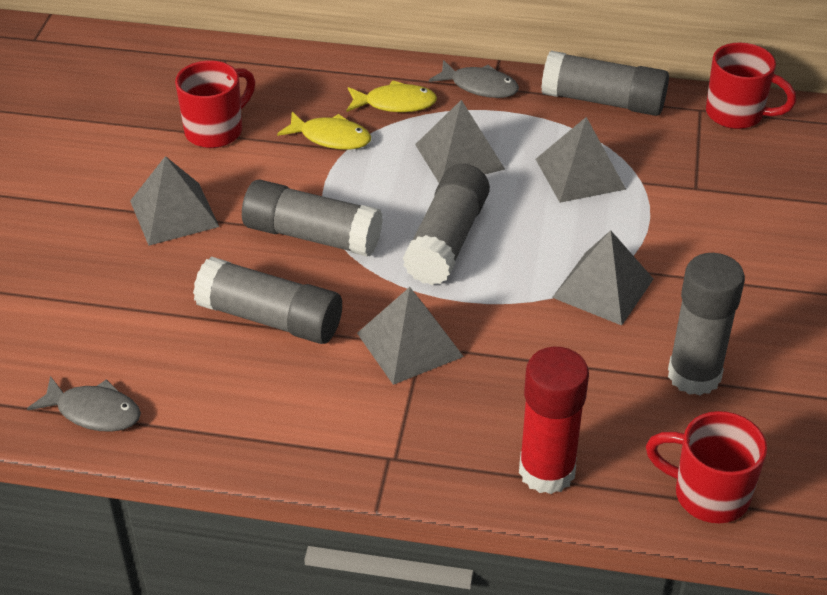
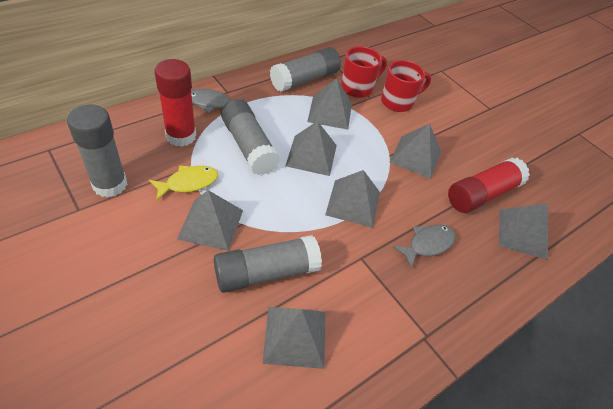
grey glue stick: [193,256,342,344] [242,179,383,256] [403,164,490,285] [541,51,669,116] [668,253,745,396] = 5 -> [67,105,127,198] [214,235,322,293] [221,99,280,175] [270,47,341,92] = 4
grey pyramid: [130,156,219,246] [357,287,464,385] [415,100,505,182] [536,117,626,203] [552,230,653,326] = 5 -> [177,190,243,251] [262,307,325,369] [285,121,337,176] [307,78,352,130] [325,170,380,228] [389,124,441,179] [499,203,548,260] = 7
red glue stick: [519,347,589,494] = 1 -> [155,59,196,147] [448,157,530,213] = 2
red mug: [175,60,255,148] [646,411,767,523] [706,42,796,129] = 3 -> [341,46,387,98] [381,60,431,112] = 2
yellow fish: [277,112,371,150] [347,80,437,112] = 2 -> [149,165,218,201] = 1

